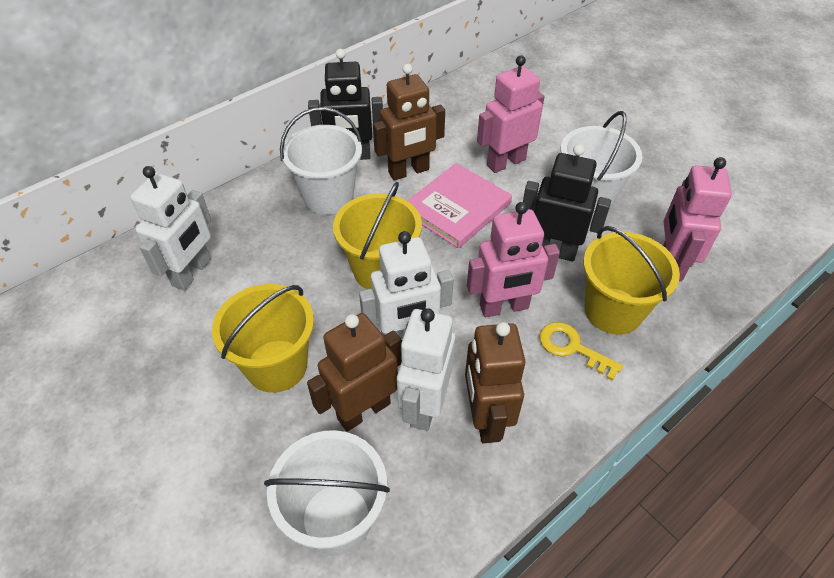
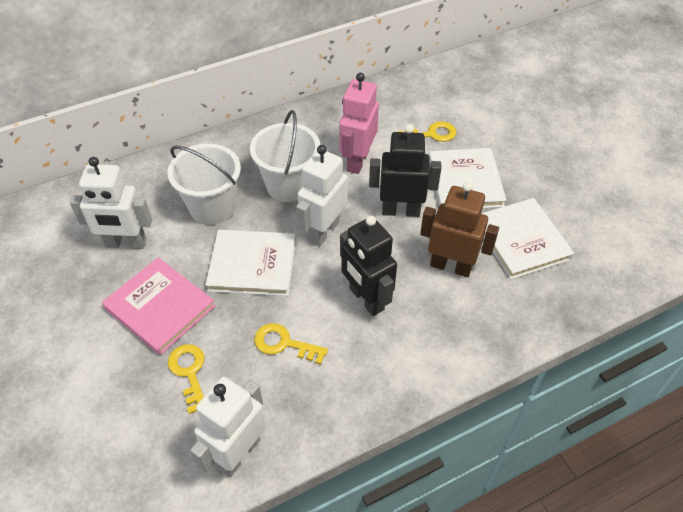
brown robot: [307,313,402,432] [373,64,445,181] [465,322,526,443] = 3 -> [420,182,499,277] = 1
pink robot: [467,202,560,317] [477,55,545,173] [663,157,732,282] = 3 -> [339,73,379,174] = 1
white book: none = 0 -> [205,230,296,296] [429,148,507,208] [481,198,574,279] = 3
white bucket: [264,430,390,555] [280,107,362,215] [561,111,643,216] = 3 -> [167,144,241,225] [250,110,320,202] = 2
yellow bucket: [212,284,314,393] [333,182,422,289] [583,226,680,335] = 3 -> none = 0
yellow key: [540,322,623,381] = 1 -> [168,344,204,414] [254,323,328,365] [397,121,457,142] = 3

